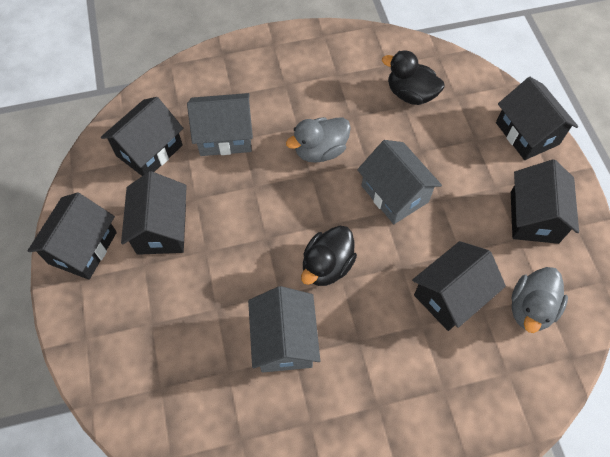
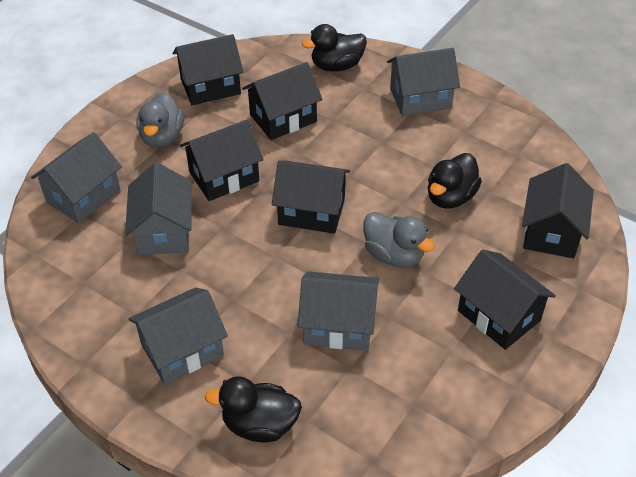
black duck: [301,226,357,286] [382,51,445,105] = 2 -> [205,376,302,443] [302,24,367,71] [428,153,482,209] = 3
grey house: [187,93,253,156] [248,286,320,373] [357,140,442,224] = 3 -> [31,132,122,223] [125,162,192,255] [129,287,228,384] [298,271,379,351] [387,48,460,116] = 5

